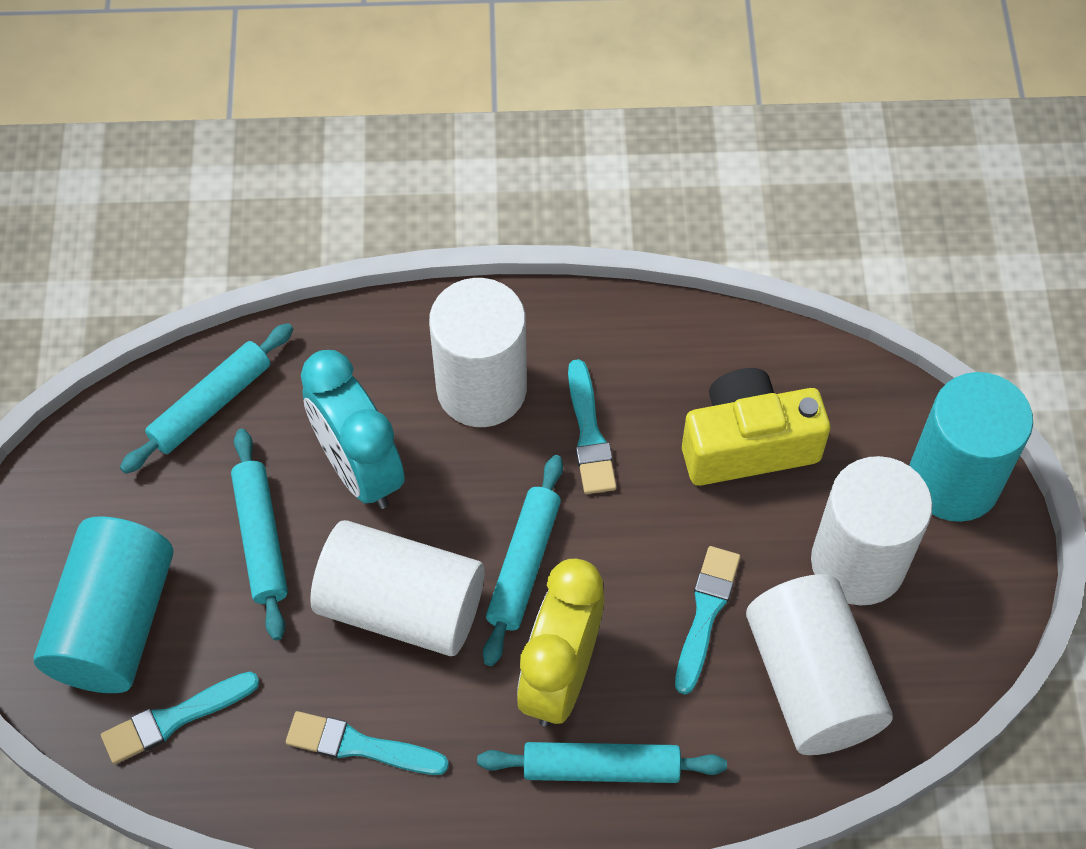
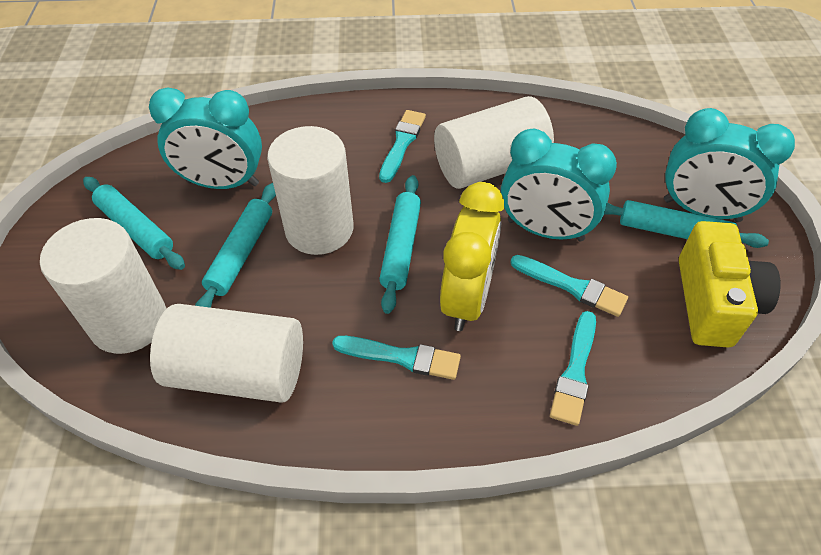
turquoise clock: [301,350,405,509] = 1 -> [149,88,262,189] [501,128,617,242] [664,108,795,222] = 3
turquoise cylinder: [34,516,174,693] [909,372,1033,522] = 2 -> none = 0

